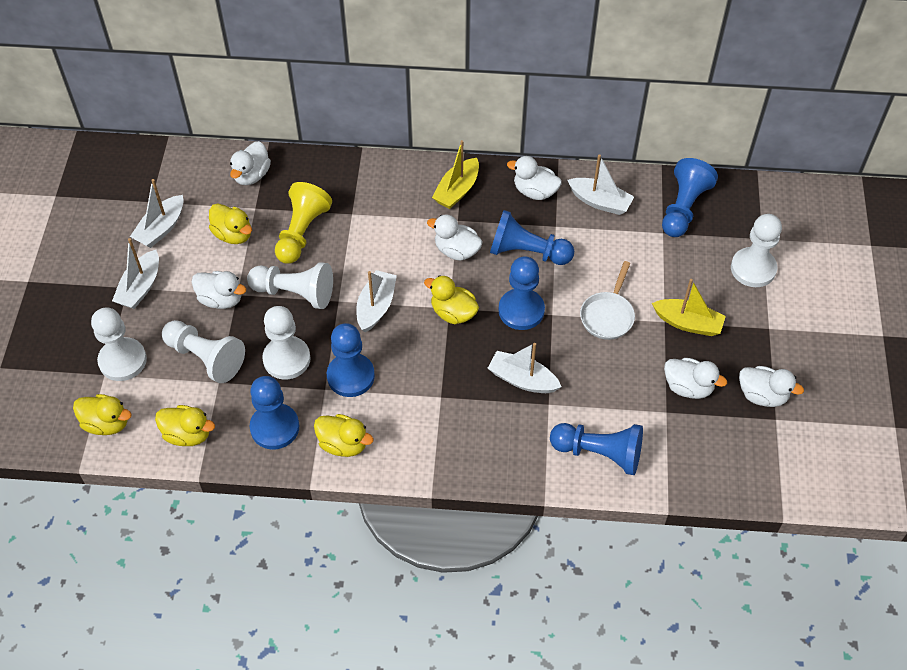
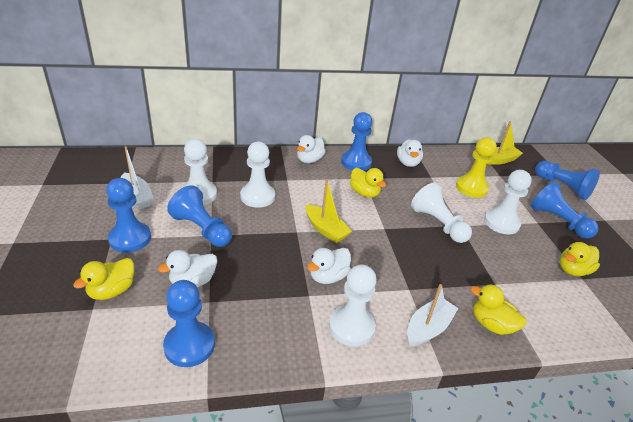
white boat: [112,238,159,309] [130,179,184,248] [356,270,397,332] [488,343,561,393] [567,154,634,215] = 5 -> [121,146,154,209] [407,284,458,346] = 2
white duck: [192,271,246,309] [230,141,271,185] [427,215,483,261] [507,156,562,200] [664,358,727,399] [739,366,804,407] = 6 -> [158,250,217,287] [297,135,326,163] [307,248,351,284] [397,139,423,167] = 4
white pan: [580,261,635,340] = 1 -> none = 0
yellow duck: [73,394,132,435] [155,405,215,446] [209,203,252,244] [314,414,374,457] [424,275,479,324] = 5 -> [73,258,134,300] [350,167,386,198] [471,284,527,335] [560,242,600,276] = 4

